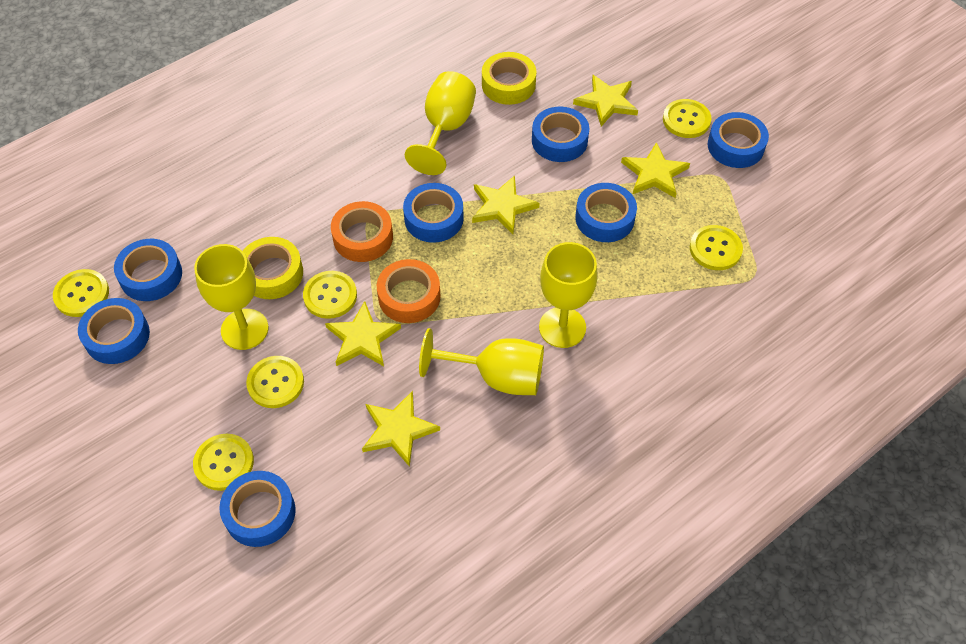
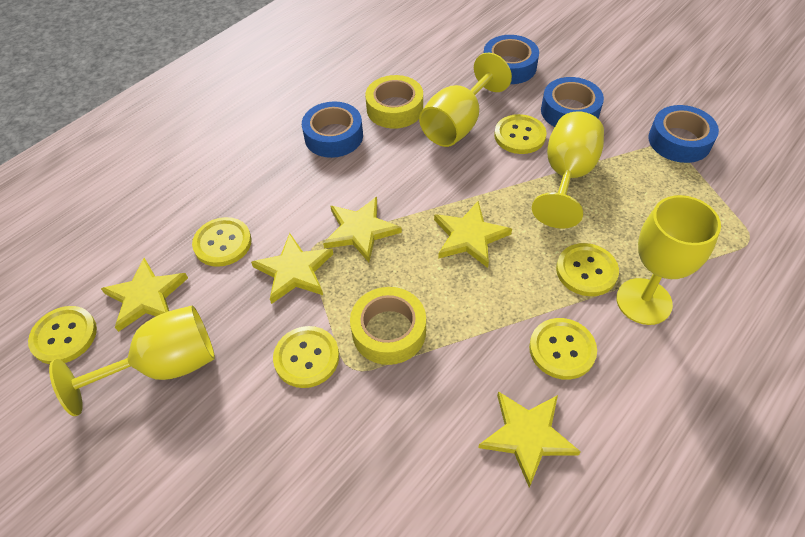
blue tape: [78,298,150,364] [114,239,182,301] [219,471,296,547] [403,183,464,243] [532,107,589,162] [575,183,637,242] [708,112,769,168] = 7 -> [302,101,363,158] [484,35,539,84] [541,77,604,127] [648,105,719,163] = 4
orange tape: [331,201,393,262] [377,259,441,323] = 2 -> none = 0

